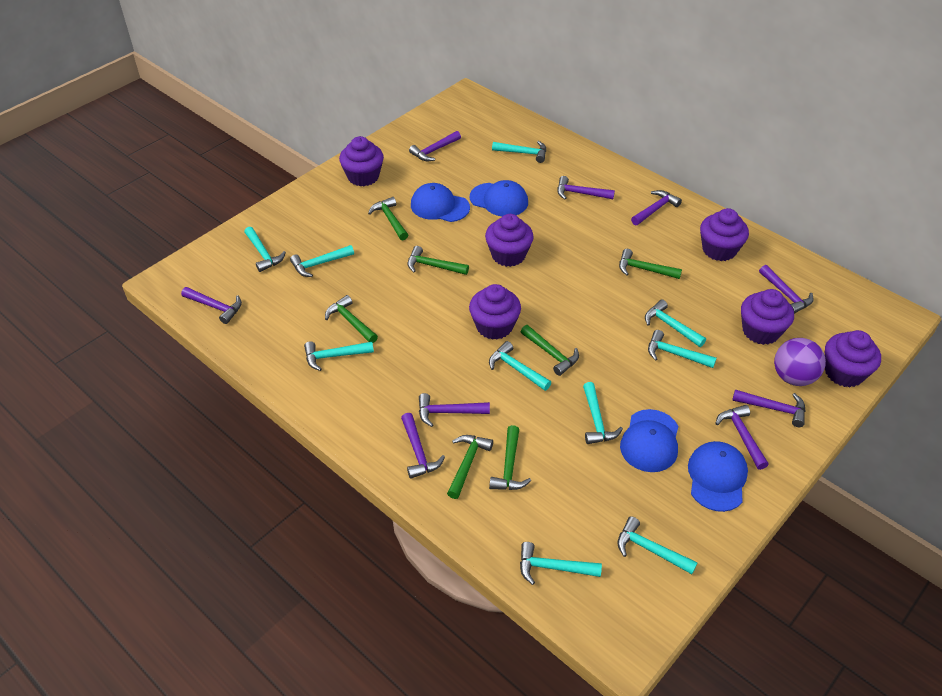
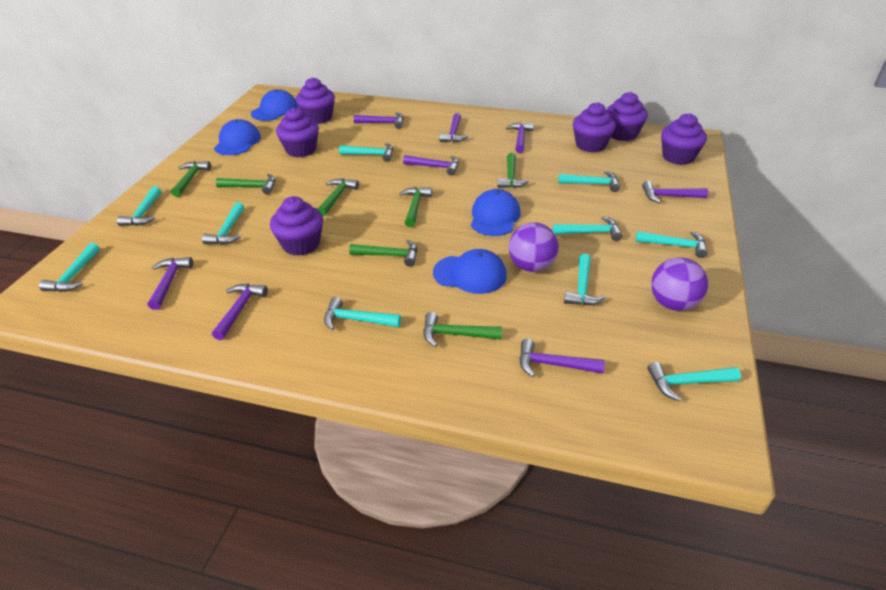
purple ball: [774,338,826,386] = 1 -> [509,222,558,272] [651,257,708,311] = 2
purple hammer: [181,287,242,324] [401,413,445,479] [409,131,461,161] [419,393,490,427] [557,176,615,199] [631,190,682,225] [715,405,769,470] [732,389,806,427] [759,265,814,314] = 9 -> [148,257,193,310] [212,284,268,340] [354,112,404,129] [403,155,459,176] [439,113,468,142] [506,122,534,153] [519,339,605,377] [642,181,708,203] = 8

